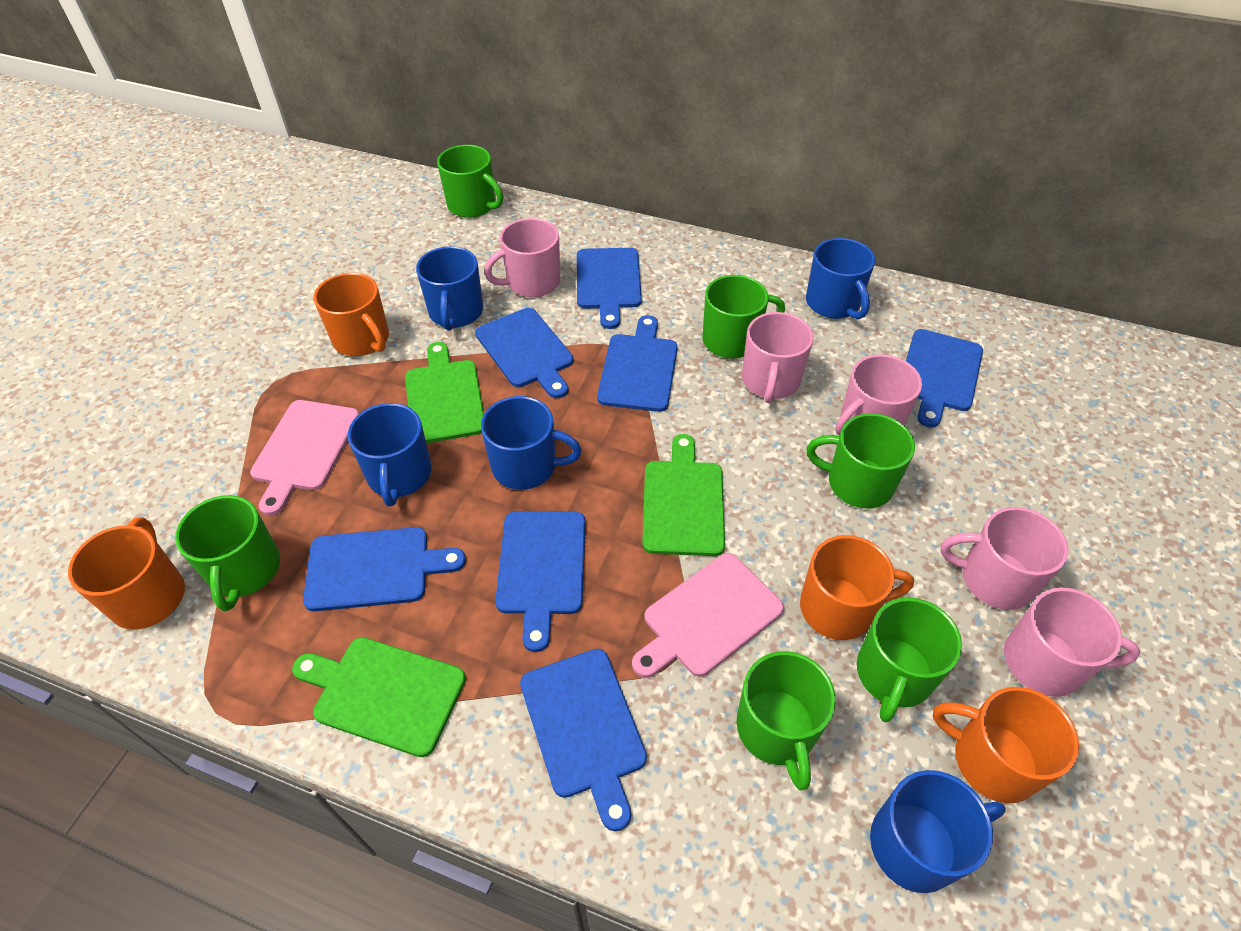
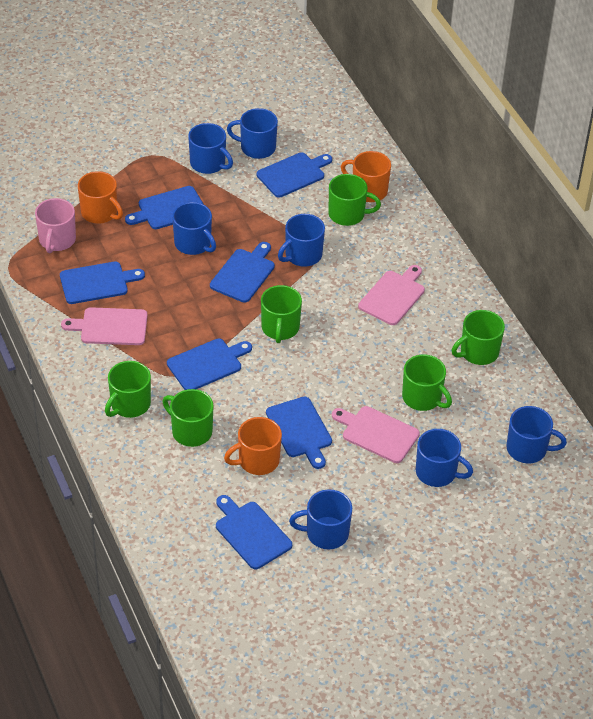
blue mug: [348,403,432,507] [416,246,483,331] [481,396,582,490] [806,238,875,319] [870,770,1006,893] = 5 -> [172,202,216,255] [188,123,233,174] [227,108,278,159] [278,214,325,267] [289,489,352,549] [416,429,473,487] [506,406,567,464] = 7
green cutting board: [292,637,466,757] [405,342,484,444] [642,434,725,556] = 3 -> none = 0
orange mug: [68,517,185,629] [314,273,389,356] [800,535,914,640] [933,687,1079,803] = 4 -> [78,171,123,224] [224,417,282,475] [341,151,391,202] = 3
pink cutting board: [250,400,359,516] [632,553,784,678] = 2 -> [61,307,148,345] [332,406,420,463] [358,265,425,325] = 3
pink mug: [484,218,561,297] [742,312,814,403] [836,354,922,436] [940,507,1069,610] [1004,588,1140,697] = 5 -> [35,198,76,253] = 1

